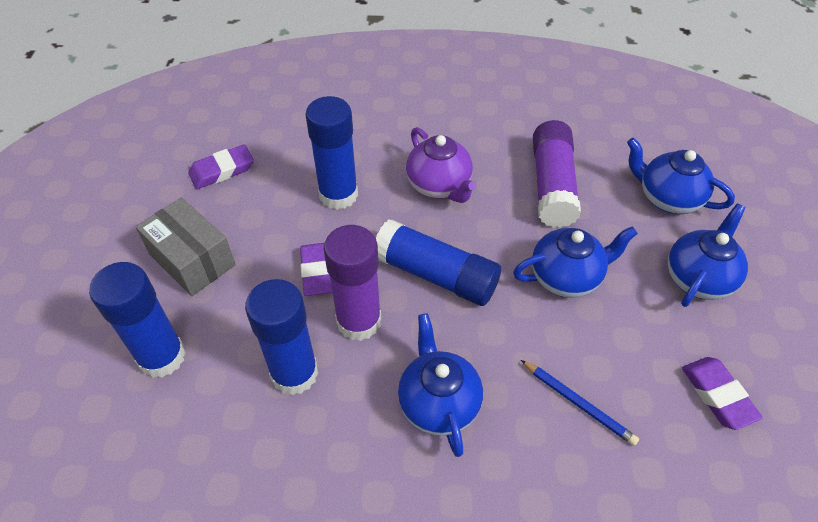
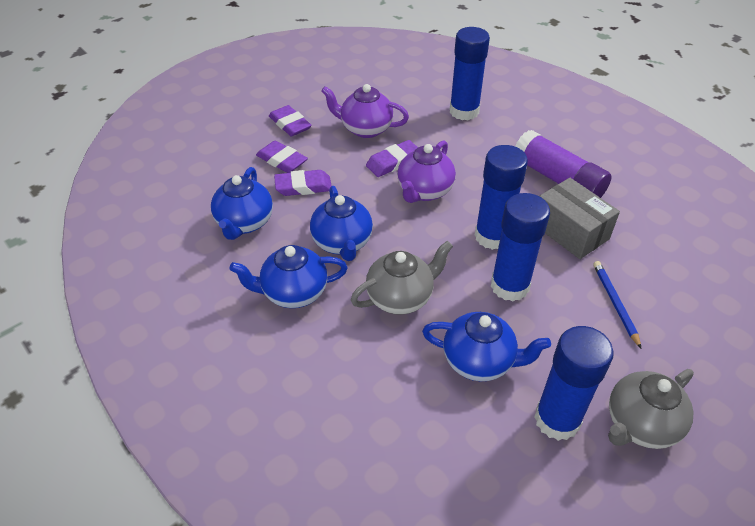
grey teapot: none = 0 -> [351,241,453,315] [608,369,694,449] = 2
purple eraser: [188,144,254,189] [300,243,332,296] [682,357,763,430] = 3 -> [256,141,308,173] [269,105,312,136] [274,170,331,196] [366,140,418,177] = 4
purple glue stick: [323,225,381,341] [533,120,581,228] = 2 -> [515,130,612,198] = 1
purple teapot: [406,127,476,203] = 1 -> [321,84,409,138] [397,140,456,203] = 2

